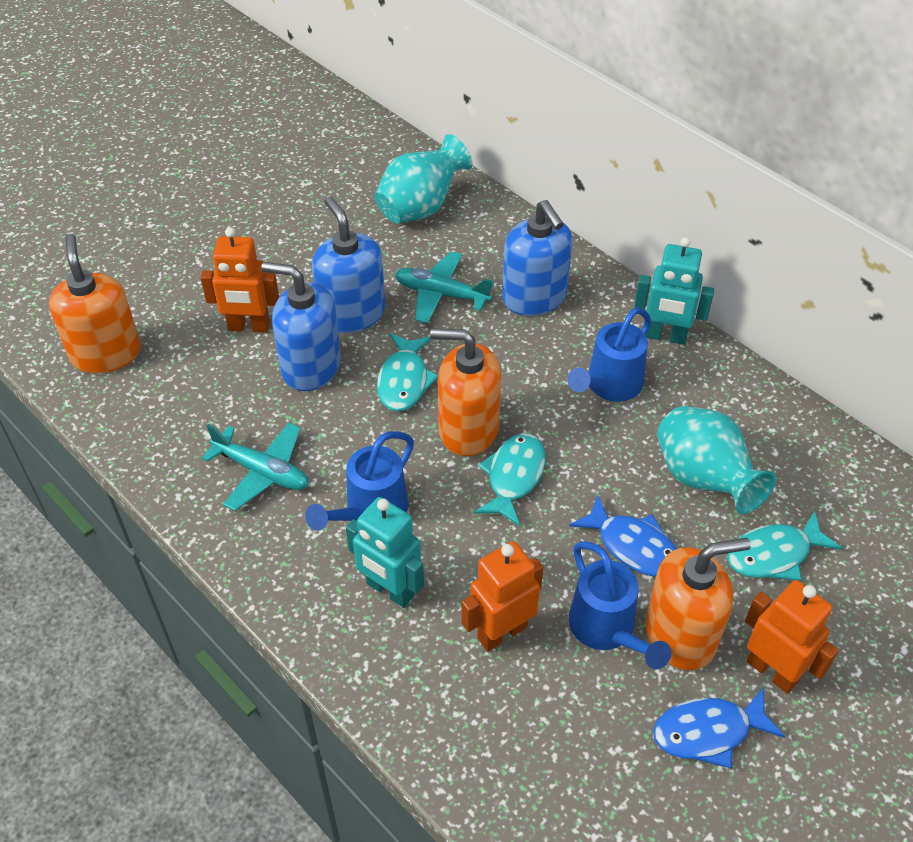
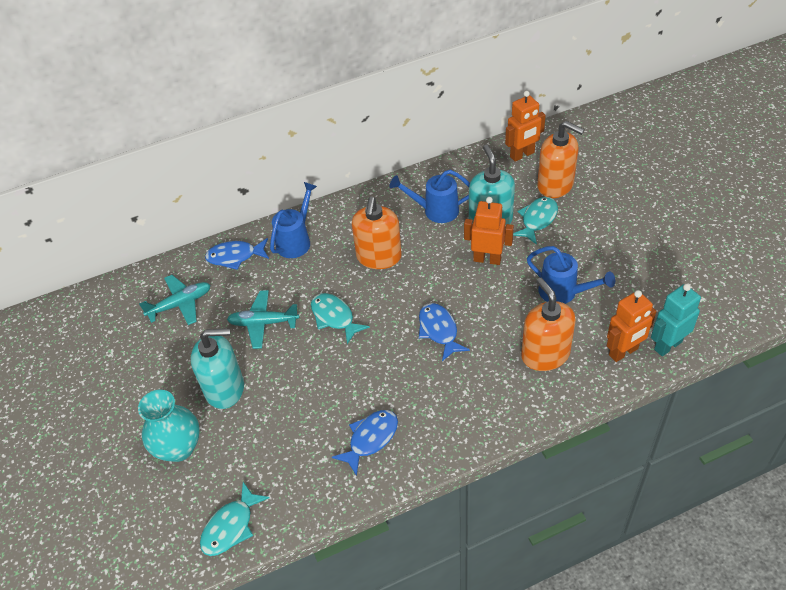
blue fish: [569,495,676,577] [653,688,785,768] = 2 -> [205,238,269,270] [332,410,398,476] [419,303,470,361] = 3
blue soap dispenser: [261,262,341,391] [312,196,385,333] [502,200,573,316] = 3 -> none = 0
turquoise robot: [346,497,424,608] [634,237,714,345] = 2 -> [651,284,701,356] = 1
turquoise soap dispenser: none = 0 -> [191,328,244,409] [469,145,515,228] = 2
turquoise vase: [375,134,473,224] [657,406,776,514] = 2 -> [138,390,200,462] = 1

